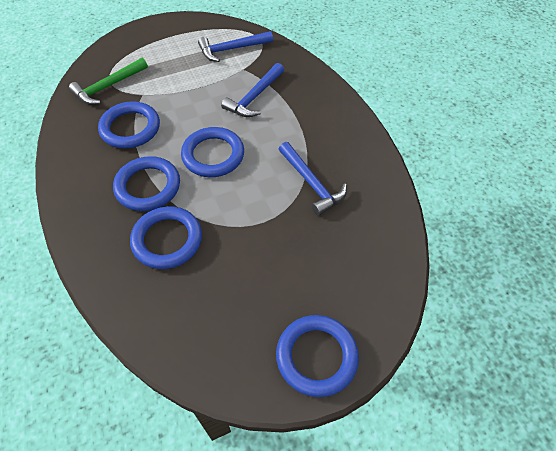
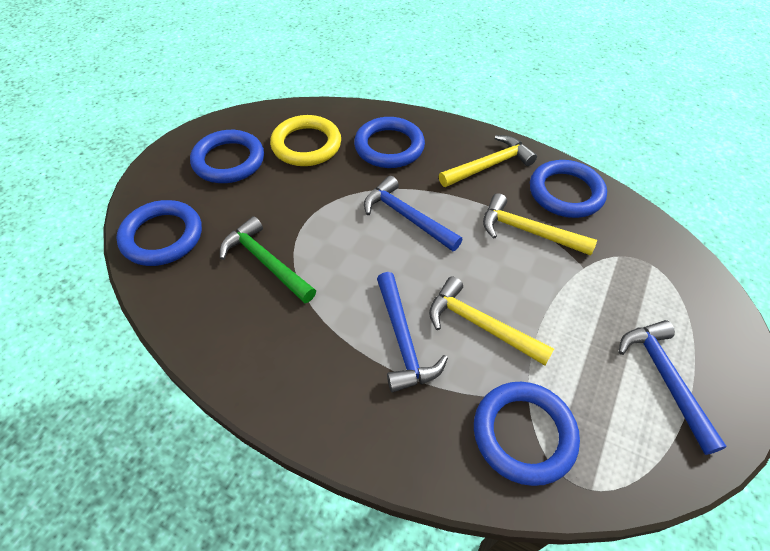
yellow hammer: none = 0 -> [429,276,554,366] [439,135,537,187] [483,193,597,256] = 3
yellow ring: none = 0 -> [270,115,341,166] = 1

